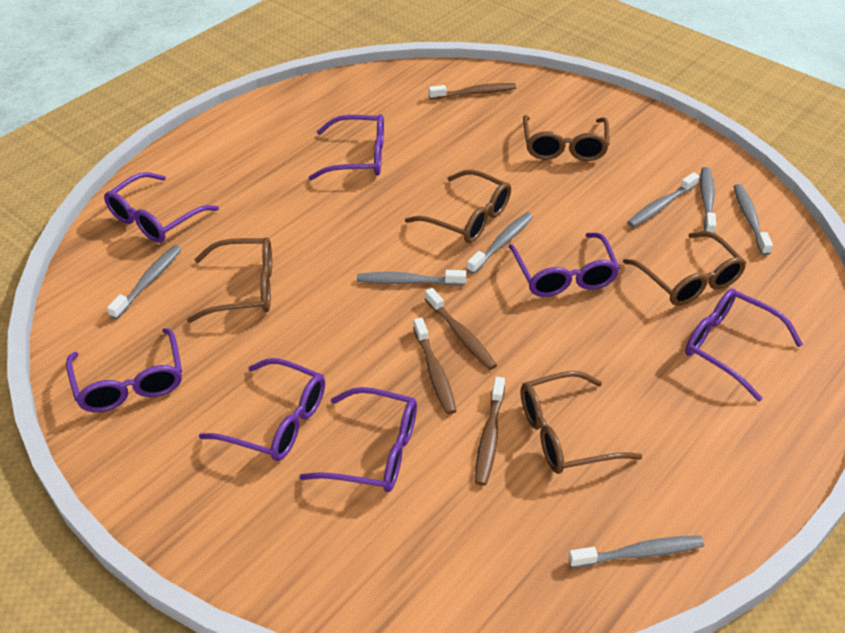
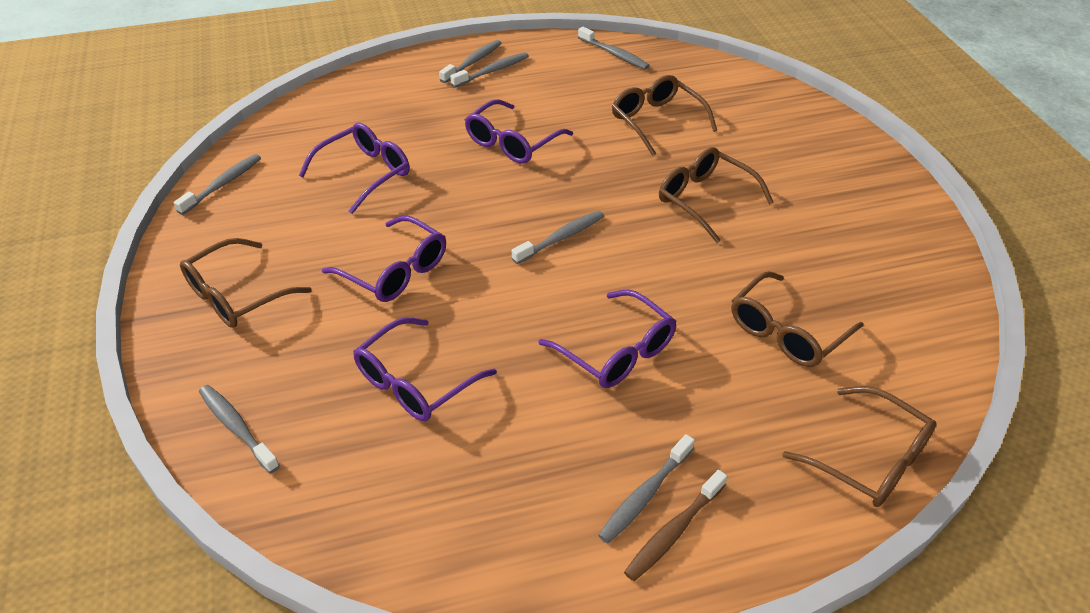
brown toothbrush: [413,317,457,415] [425,288,497,370] [429,83,516,100] [475,377,505,486] = 4 -> [624,470,727,581] = 1
purple glasses: [66,328,182,412] [104,172,219,243] [199,358,325,461] [299,387,417,492] [309,114,384,180] [508,233,620,297] [685,289,803,402] = 7 -> [299,123,410,214] [322,215,446,302] [353,317,497,421] [465,99,573,164] [538,290,677,388] = 5

